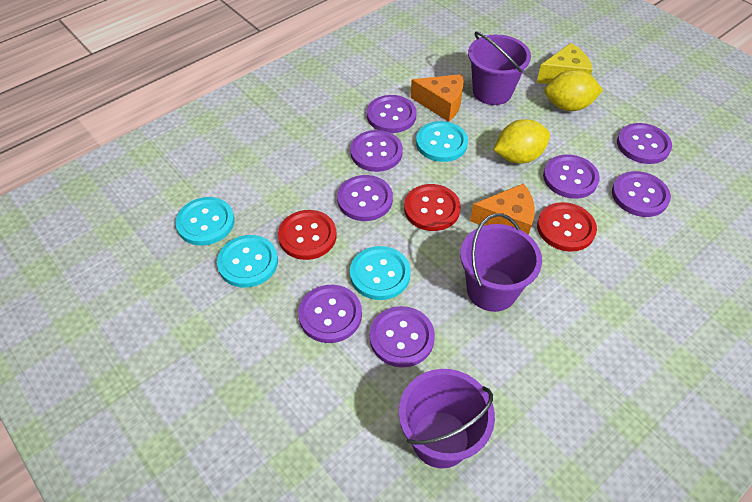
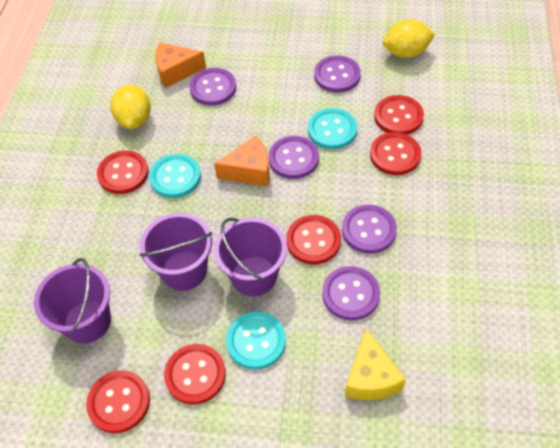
purple button: [298,285,362,343] [337,175,393,221] [350,130,403,172] [367,95,416,133] [370,306,435,367] [543,155,600,199] [612,171,671,217] [617,123,672,164] = 8 -> [189,68,236,105] [269,136,319,179] [314,55,361,93] [322,266,380,320] [342,205,397,254] = 5
red button: [278,210,336,260] [404,184,461,231] [537,202,597,252] = 3 -> [86,370,150,433] [97,150,149,194] [164,344,226,405] [286,215,341,265] [370,132,421,175] [374,95,424,134] = 6
turquoise button: [175,197,234,246] [217,235,278,288] [350,246,411,300] [416,121,468,162] = 4 -> [149,154,201,198] [226,311,286,370] [308,108,357,149] = 3

